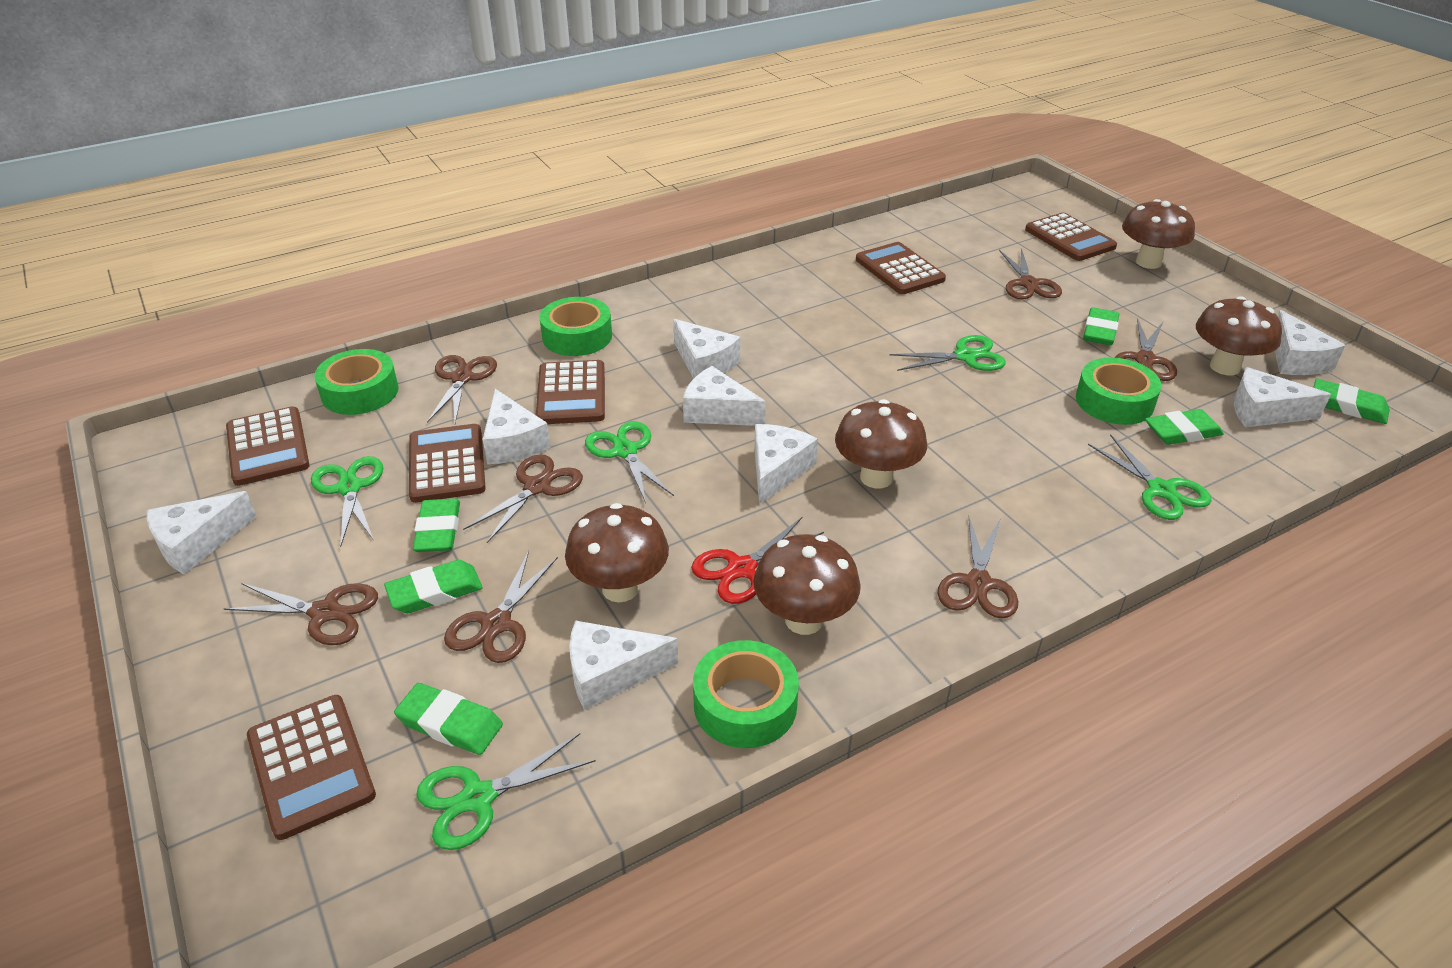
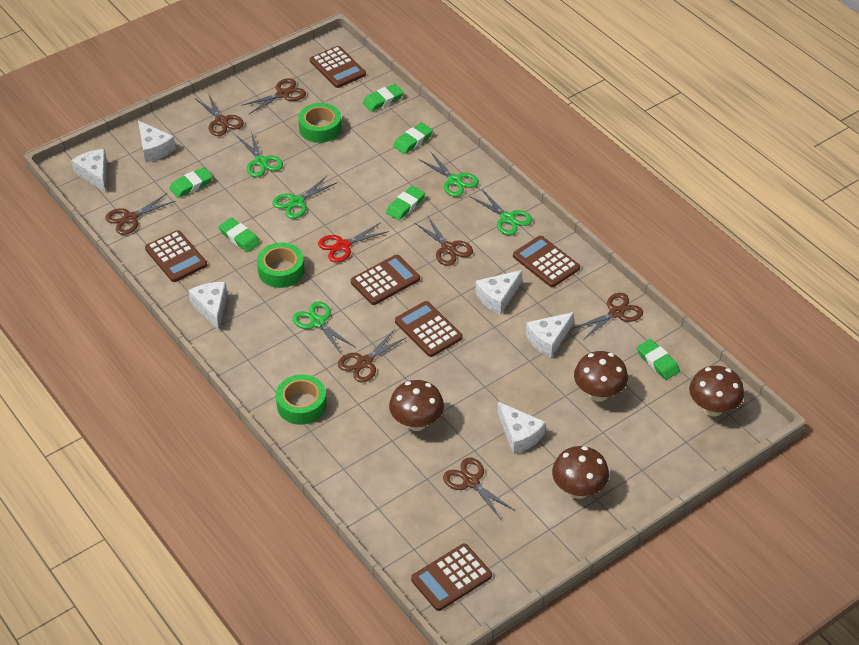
brown mushroom: [565,503,669,602] [753,534,861,635] [835,399,927,488] [1122,199,1195,269] [1196,296,1282,375] = 5 -> [389,380,444,431] [552,446,609,499] [574,351,628,402] [689,366,744,417] = 4
green tape: [314,349,399,415] [539,297,612,356] [693,640,799,748] [1076,358,1162,425] = 4 -> [257,243,304,288] [276,374,327,425] [298,103,342,143] = 3
white cheese: [147,491,257,574] [483,389,551,464] [569,620,678,710] [673,319,740,379] [683,366,766,426] [754,424,818,505] [1234,367,1331,427] [1275,310,1345,375] = 8 -> [71,149,107,193] [138,121,176,163] [188,282,227,331] [475,270,523,315] [498,402,546,454] [526,312,574,357] = 6

